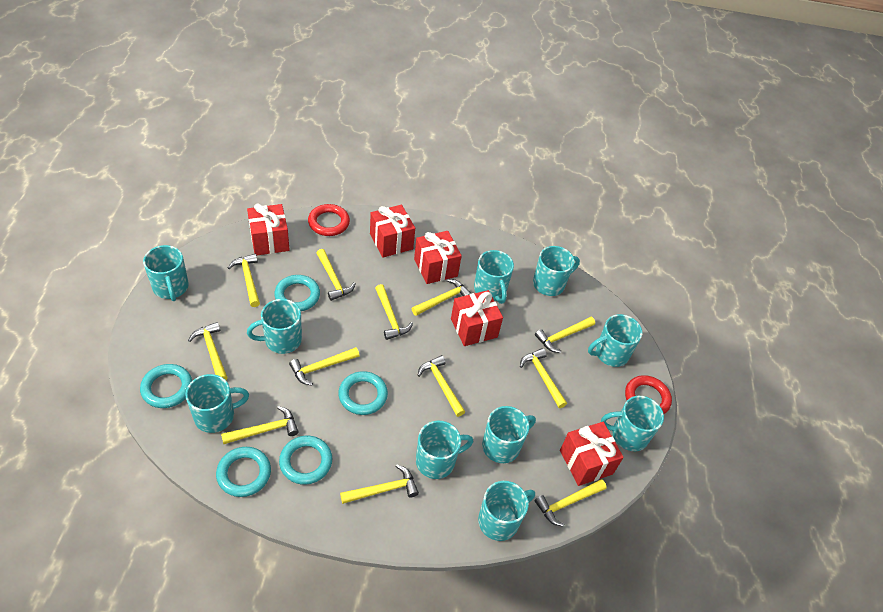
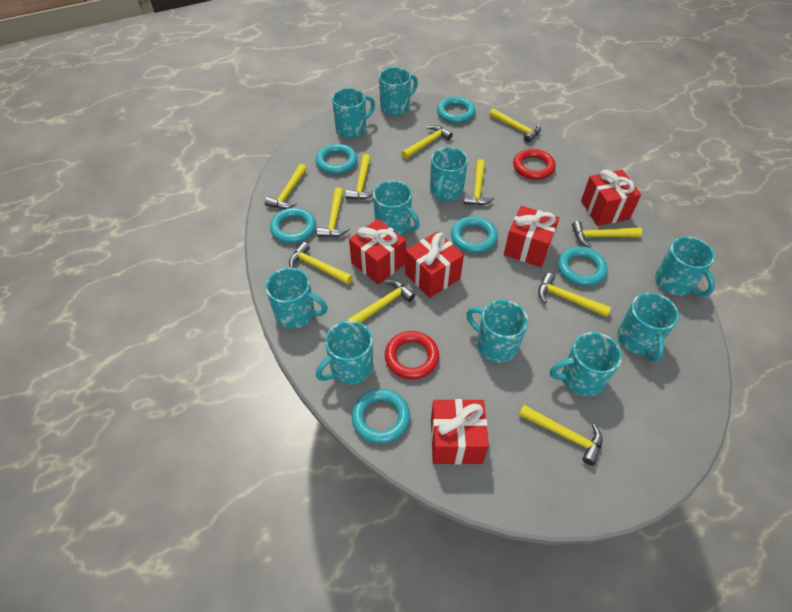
turquoise ring: [140,364,192,408] [216,447,271,497] [274,275,320,311] [279,436,332,485] [338,371,388,415] = 5 -> [270,208,316,243] [316,144,357,174] [352,389,410,444] [437,96,476,123] [451,216,498,253] [558,247,607,286] = 6
yellow hammer: [188,322,228,380] [221,406,299,444] [228,254,260,307] [289,347,360,386] [316,249,356,301] [340,465,419,504] [375,284,413,340] [412,279,472,316] [418,355,465,417] [520,348,567,408] [535,317,595,353] [535,479,607,527] = 12 -> [265,164,307,209] [289,242,353,285] [317,187,350,237] [345,154,374,199] [346,280,415,323] [401,125,453,159] [464,159,495,205] [489,108,541,143] [519,405,603,466] [538,273,611,317] [572,221,642,248] = 11

